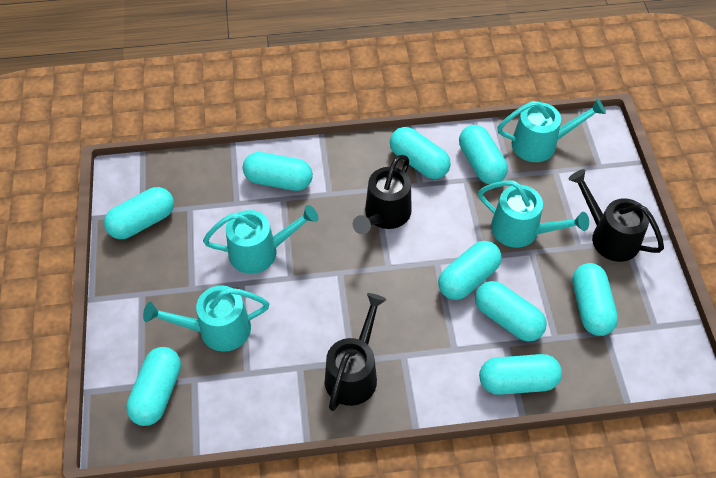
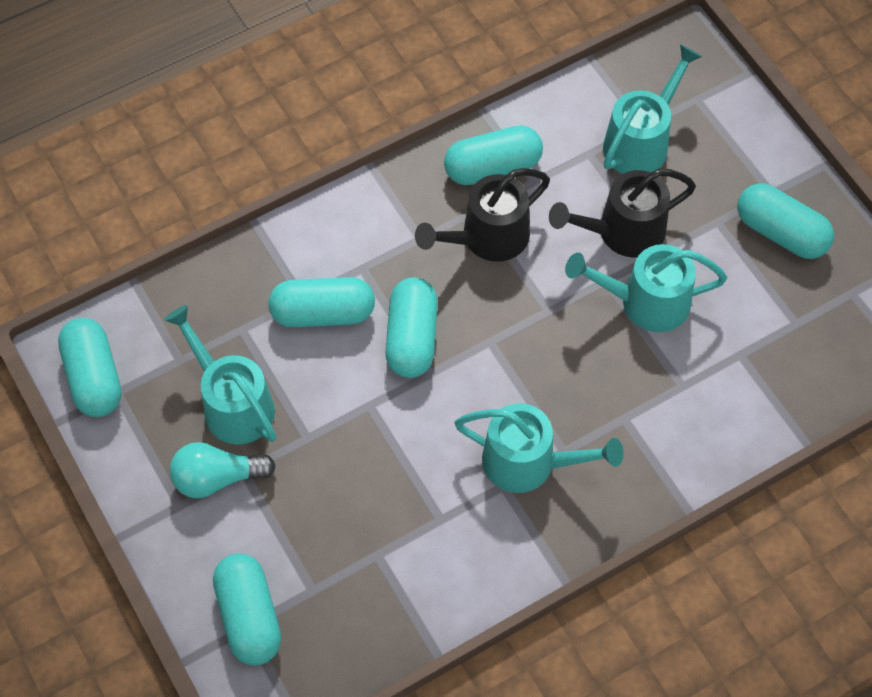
black watering can: [325,293,387,411] [353,155,412,234] [568,169,664,262] = 3 -> [415,168,550,262] [549,169,696,257] = 2
turquoise capsule: [104,187,174,239] [126,347,181,426] [243,152,313,191] [390,127,451,179] [438,241,502,300] [459,125,508,184] [475,281,547,342] [479,354,562,395] [572,263,618,336] = 9 -> [58,318,122,417] [213,554,281,665] [268,277,375,327] [385,278,438,378] [444,125,543,185] [737,183,834,259] = 6
turquoise light bulb: none = 0 -> [170,442,276,498] = 1

